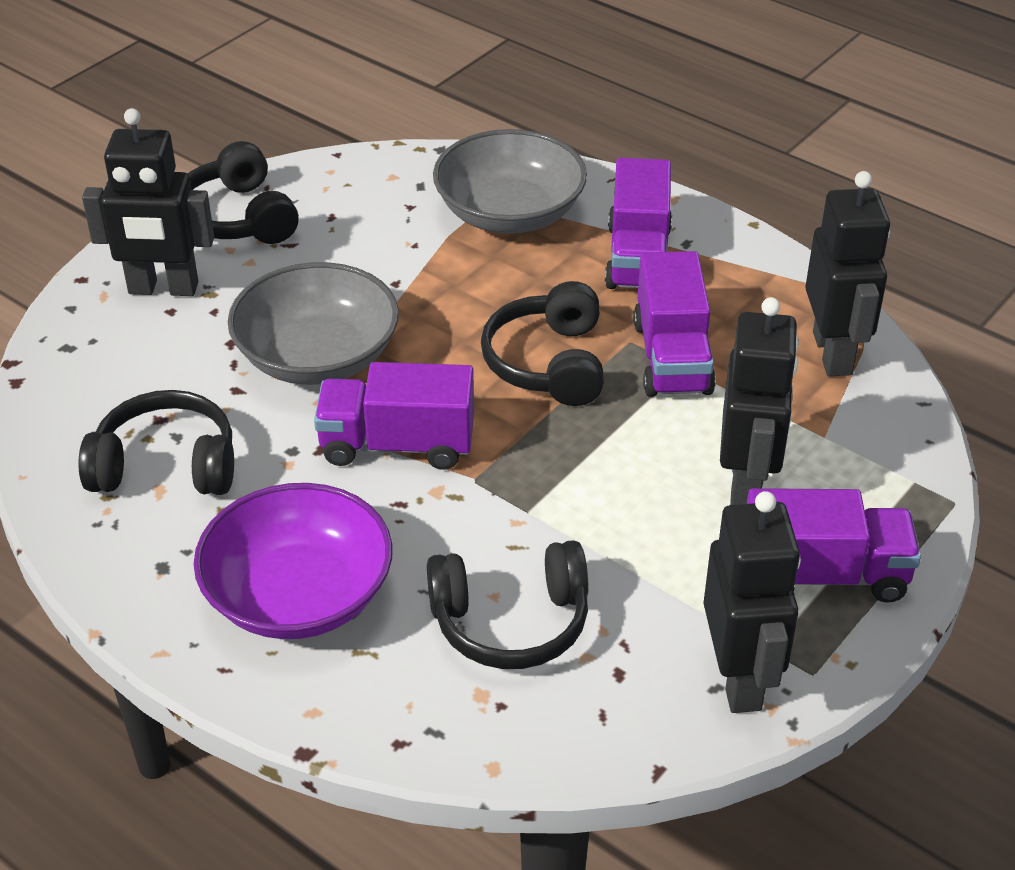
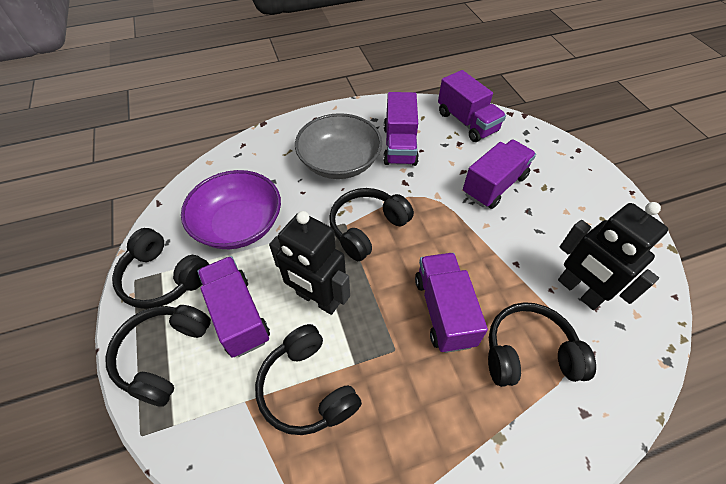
black headphones: [78,390,234,495] [188,141,299,244] [427,540,588,669] [481,281,604,406] = 4 -> [105,305,211,407] [112,228,209,309] [255,324,362,435] [329,188,414,261] [488,302,596,387] = 5
black robot: [82,108,214,296] [704,491,801,713] [720,297,799,505] [805,171,890,376] = 4 -> [269,211,350,315] [558,202,668,310] = 2
grey bowl: [228,262,399,385] [433,129,587,233] = 2 -> [295,113,382,179] = 1
purple truck: [314,362,474,470] [605,158,672,289] [633,251,716,397] [747,488,921,603] = 4 -> [197,256,270,358] [383,92,419,166] [415,253,488,353] [438,70,506,142] [463,140,536,209] = 5

